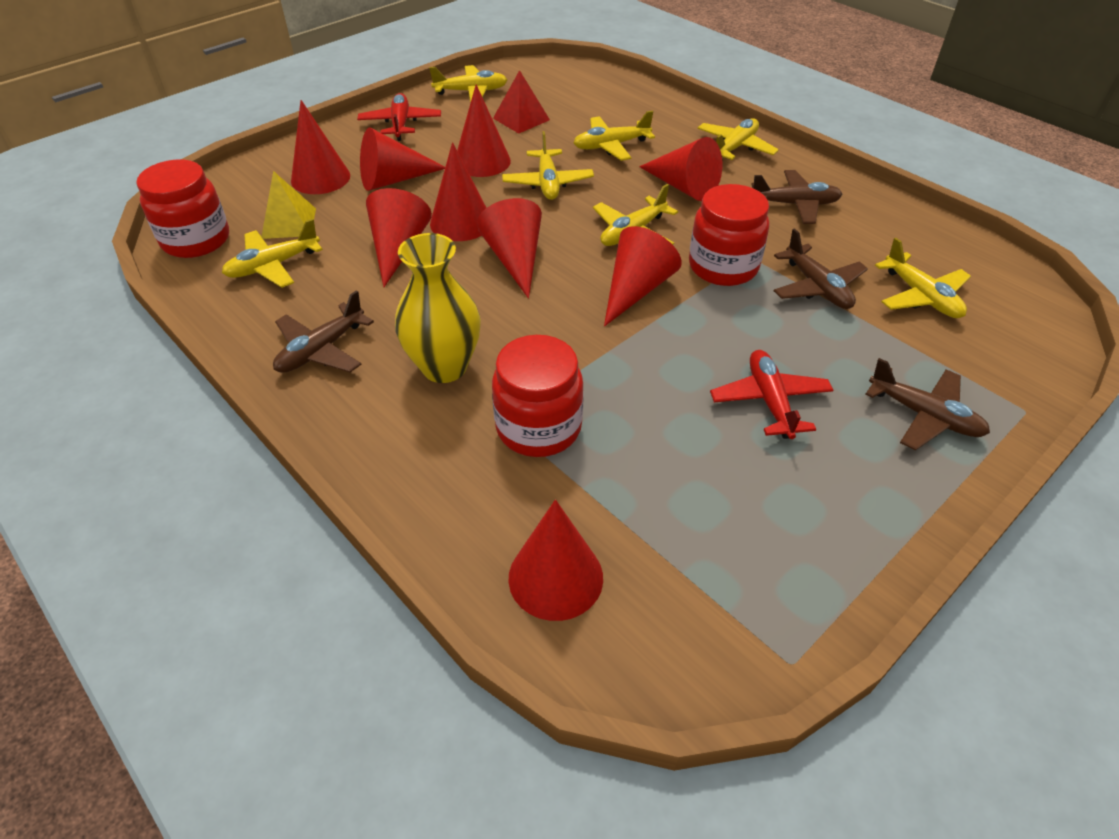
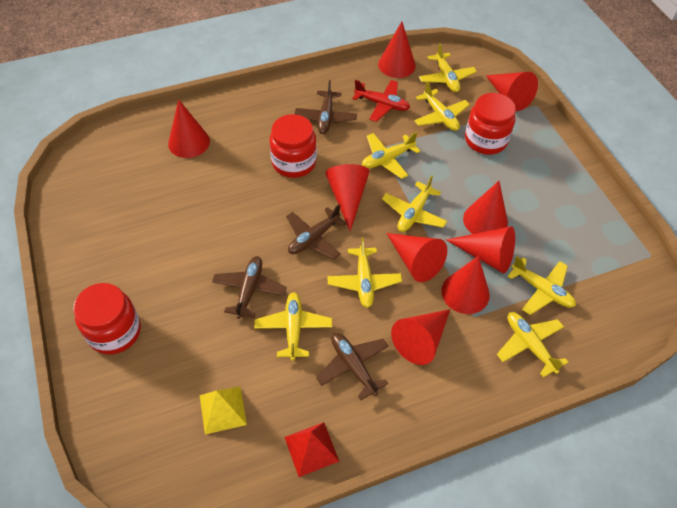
red plane: [357,93,441,141] [710,350,833,439] = 2 -> [352,80,410,122] = 1
yellow plane: [222,219,323,288] [429,65,507,103] [502,131,594,200] [574,111,655,161] [593,184,678,246] [697,118,779,160] [875,238,971,318] = 7 -> [254,292,332,361] [327,237,402,308] [362,132,420,179] [382,175,447,232] [414,82,470,131] [419,43,477,93] [497,312,568,377] [507,256,576,315] = 8
yellow vase: [395,233,481,383] = 1 -> none = 0

